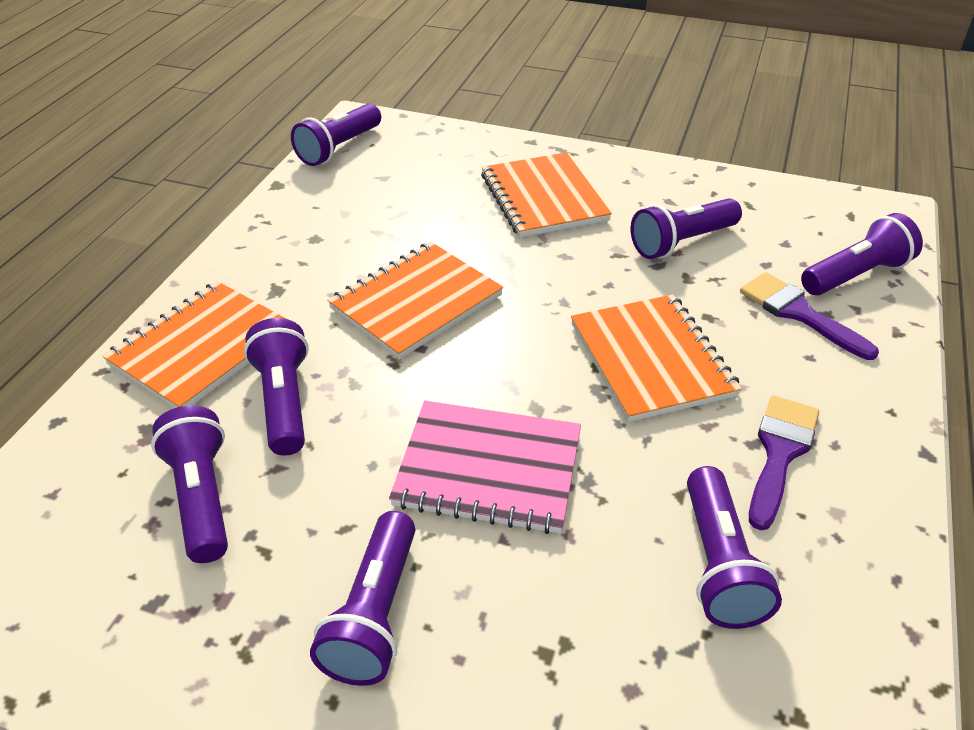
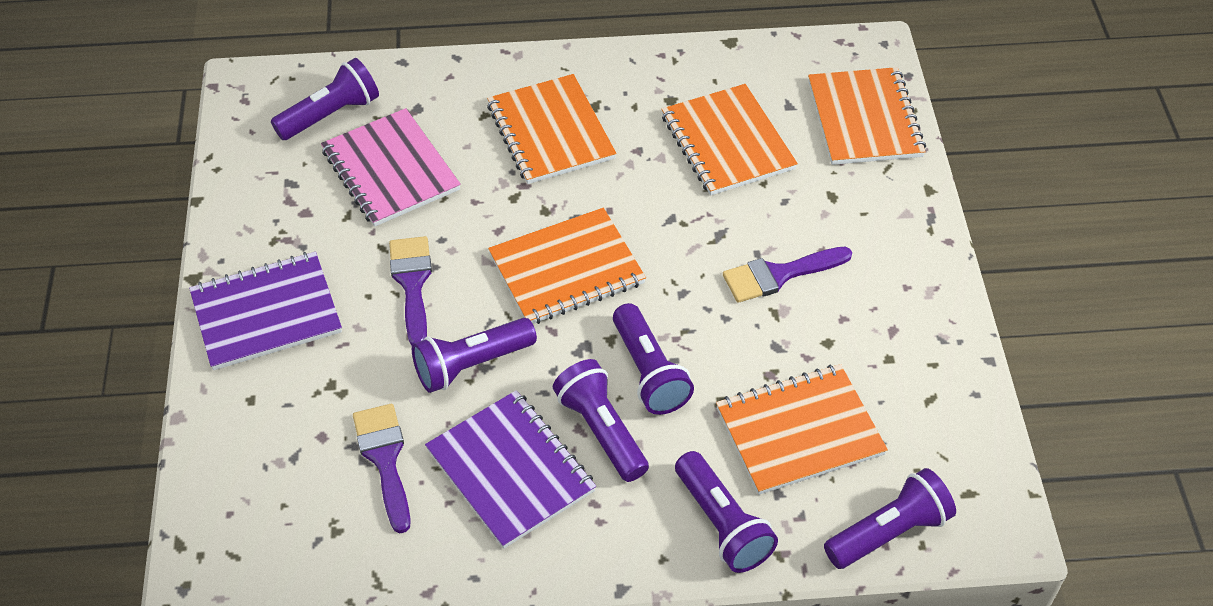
orange notebook: [103,281,286,408] [327,242,503,359] [481,152,612,237] [571,295,742,422] = 4 -> [487,74,616,184] [488,208,646,324] [661,84,798,195] [716,364,888,495] [808,67,926,165] = 5
purple brush: [740,272,879,360] [749,395,819,530] = 2 -> [353,404,411,533] [389,236,432,346] [723,247,852,303] = 3
purple flashlight: [151,405,228,563] [244,318,309,456] [291,104,381,166] [310,511,415,686] [631,198,742,259] [687,466,782,629] [801,213,923,295] = 7 -> [271,58,379,140] [412,318,537,393] [553,359,649,482] [613,303,694,415] [675,451,778,573] [824,468,956,569] = 6
purple notebook: none = 0 -> [189,252,342,370] [425,390,596,549] = 2

